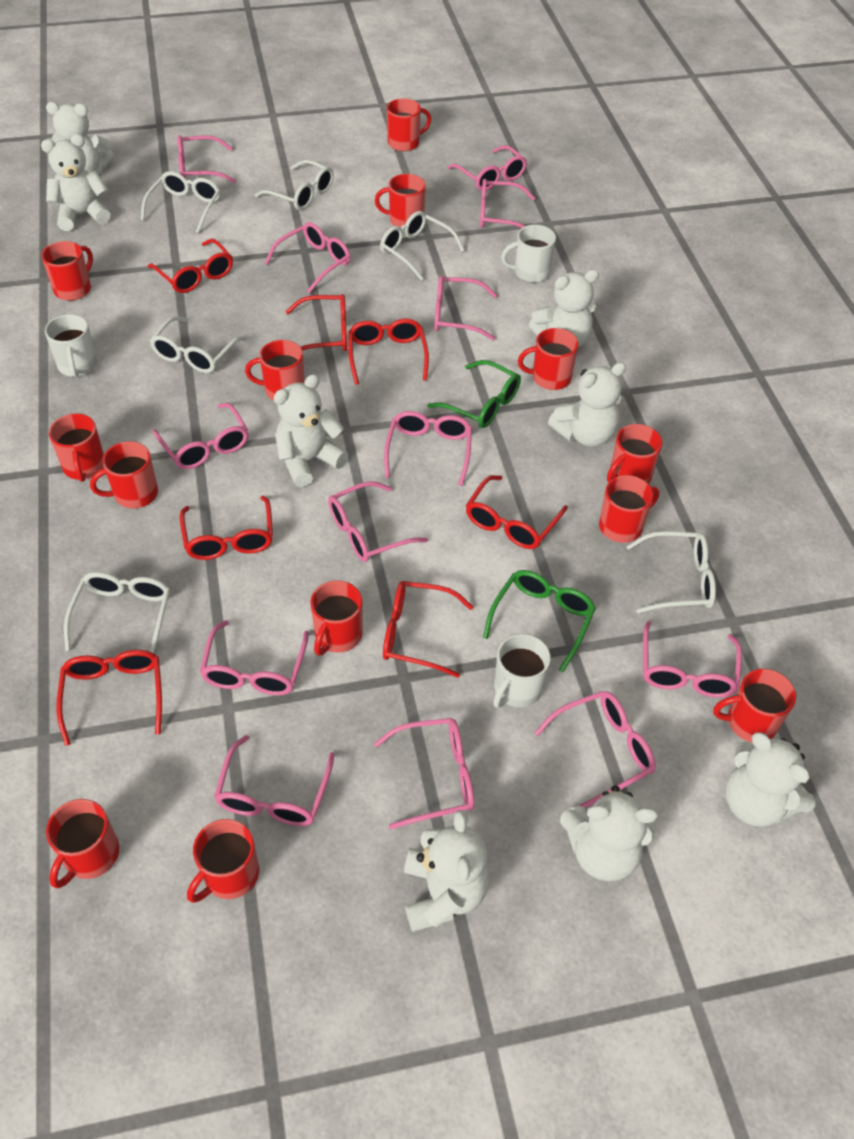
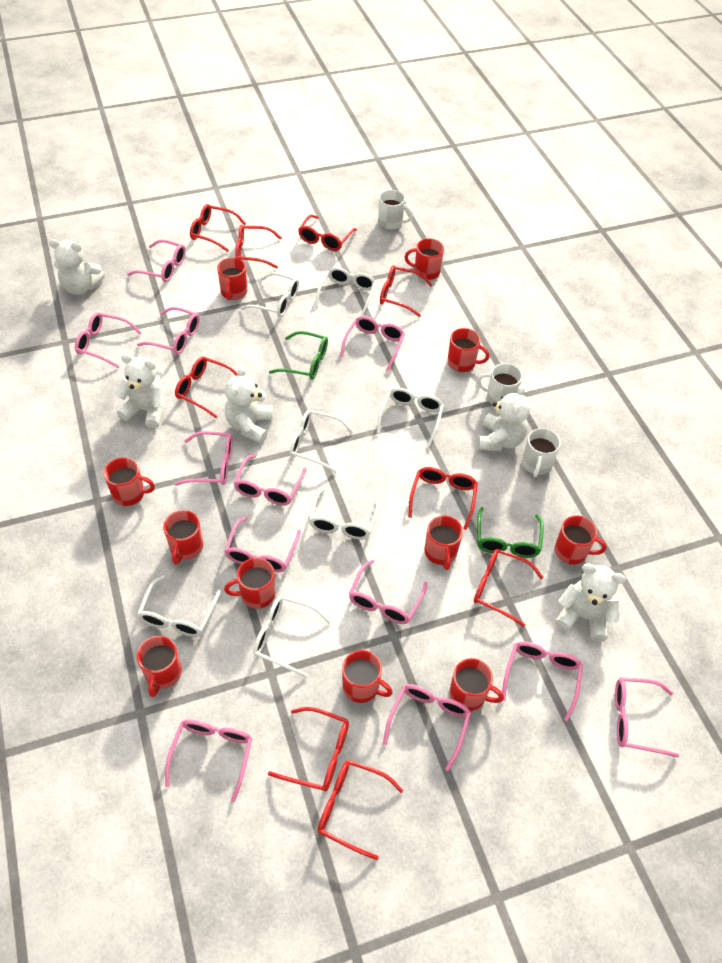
pink glasses: [153,403,249,469] [177,135,236,183] [200,620,309,695] [214,735,334,826] [265,222,351,293] [328,481,428,562] [374,718,474,830] [384,411,472,486] [434,276,497,340] [447,145,527,191] [480,179,535,228] [534,691,656,808] [643,621,742,698] = 13 -> [75,312,141,368] [127,239,186,282] [137,307,200,354] [165,719,252,802] [175,431,233,486] [225,517,301,572] [233,454,307,505] [340,316,405,371] [349,560,428,624] [383,684,471,771] [502,641,583,721] [615,677,679,758] = 12
red glasses: [57,650,162,746] [148,239,233,293] [180,496,273,560] [285,294,347,351] [348,319,429,385] [383,581,473,678] [466,475,568,549] = 7 -> [175,357,238,418] [190,204,246,252] [235,225,282,269] [268,707,349,792] [298,215,357,251] [317,759,403,860] [380,266,432,317] [408,467,478,530] [474,549,544,627] = 9
red mug: [42,241,93,301] [46,799,119,888] [49,413,104,482] [90,441,158,509] [187,819,259,903] [245,340,305,401] [310,580,363,656] [375,174,426,230] [387,98,431,151] [518,328,578,390] [599,475,659,543] [607,424,662,484] [713,669,796,743] = 13 -> [104,458,155,506] [137,636,182,697] [163,510,203,564] [217,257,247,300] [224,558,275,609] [342,650,393,703] [405,238,444,280] [425,516,463,570] [447,328,490,372] [449,658,504,711] [554,516,607,565] = 11
white glasses: [64,572,170,653] [141,171,220,233] [150,316,246,373] [255,160,334,210] [380,211,465,281] [626,531,716,613] = 6 -> [137,575,221,637] [240,272,299,317] [253,596,331,678] [290,410,354,473] [309,488,380,540] [315,267,376,316] [377,388,444,447] = 7
white teddy bear: [41,134,111,231] [46,102,114,174] [274,374,348,487] [404,810,490,932] [528,269,599,347] [548,362,626,447] [560,785,658,881] [725,732,816,827] = 8 -> [49,239,105,295] [115,354,165,428] [225,366,273,443] [478,385,530,451] [555,564,626,642] = 5

